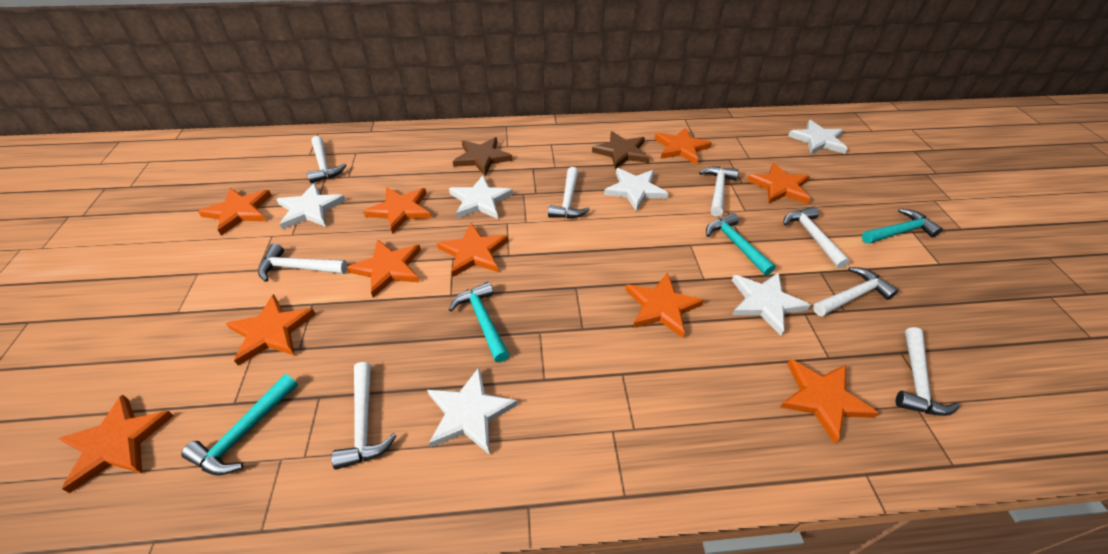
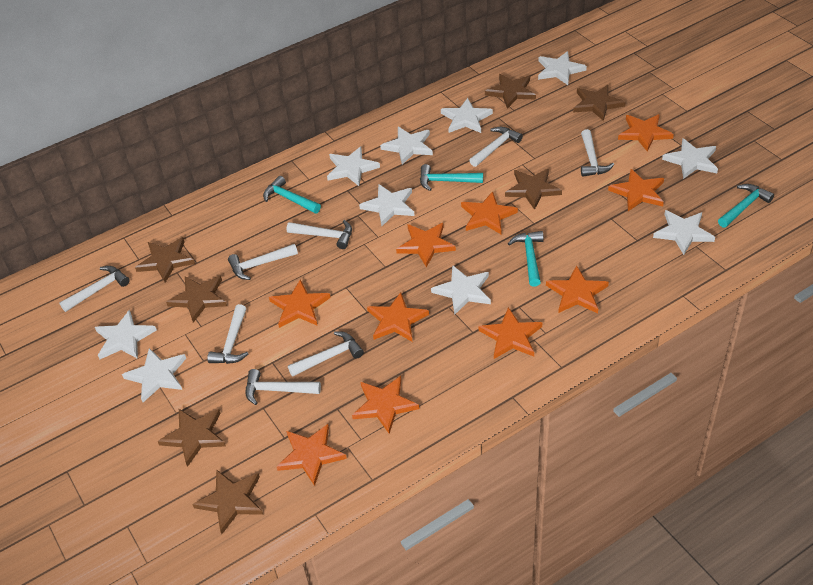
brown star: [453,137,512,176] [592,131,649,169] = 2 -> [135,237,195,283] [158,409,226,467] [166,276,227,323] [192,469,263,534] [485,74,536,109] [505,169,562,210] [573,85,625,121] = 7
white star: [276,183,346,229] [427,368,518,455] [449,175,513,219] [604,168,668,211] [732,272,811,335] [788,120,848,154] = 6 -> [95,310,157,359] [122,348,186,402] [327,147,380,186] [359,184,414,226] [380,127,433,165] [431,265,491,315] [441,98,493,133] [538,51,587,85] [653,210,715,255] [662,138,718,179] = 10

